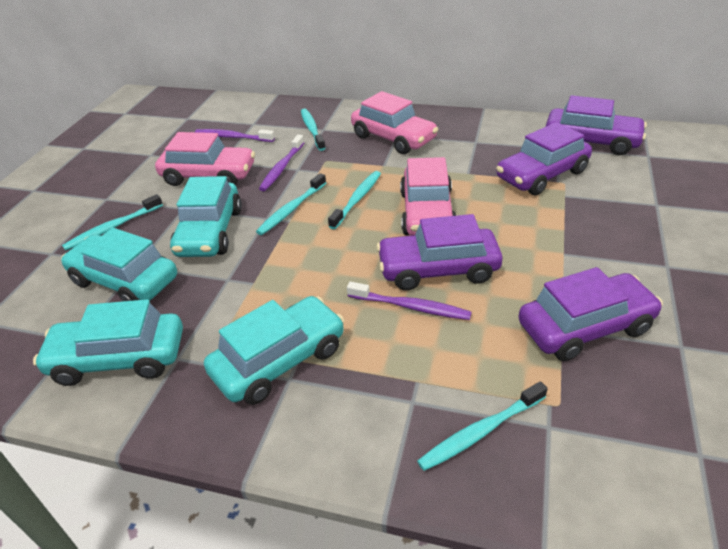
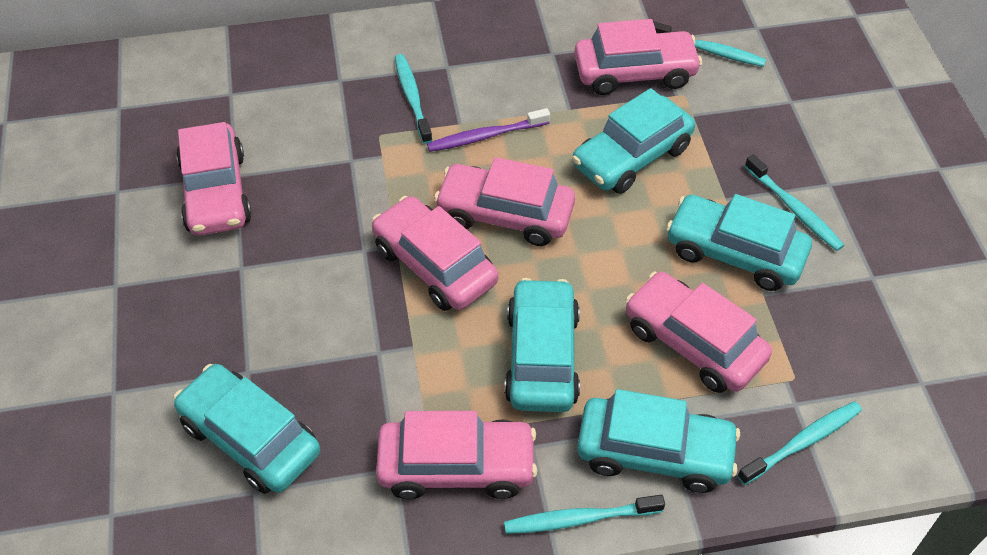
pink car: [155,132,255,186] [351,91,438,154] [400,157,456,236] = 3 -> [176,122,252,236] [372,196,498,311] [376,411,537,499] [434,157,575,246] [574,19,702,95] [625,272,772,393] = 6
purple car: [376,214,502,291] [496,122,592,195] [518,267,663,361] [546,95,647,155] = 4 -> none = 0
purple toothbrush: [195,129,275,142] [259,135,304,191] [347,282,472,320] = 3 -> [427,108,550,152] = 1
turquoise car: [33,299,183,386] [61,228,177,301] [170,176,242,257] [204,296,344,405] = 4 -> [173,364,320,494] [504,278,580,412] [572,88,695,194] [577,389,740,493] [666,194,812,291] = 5

